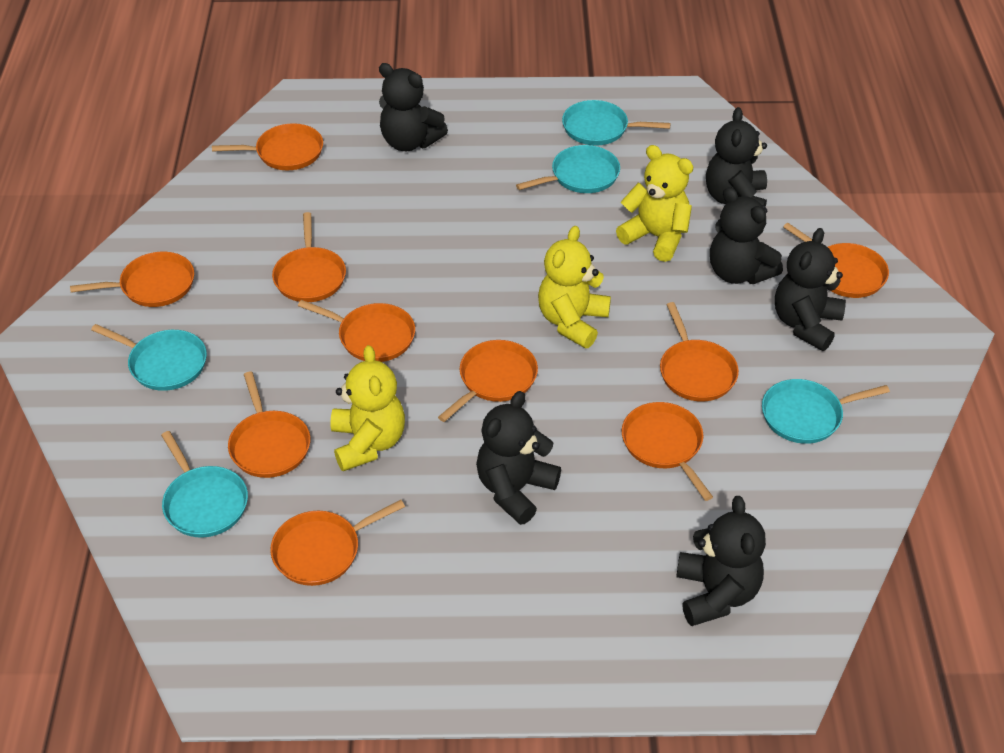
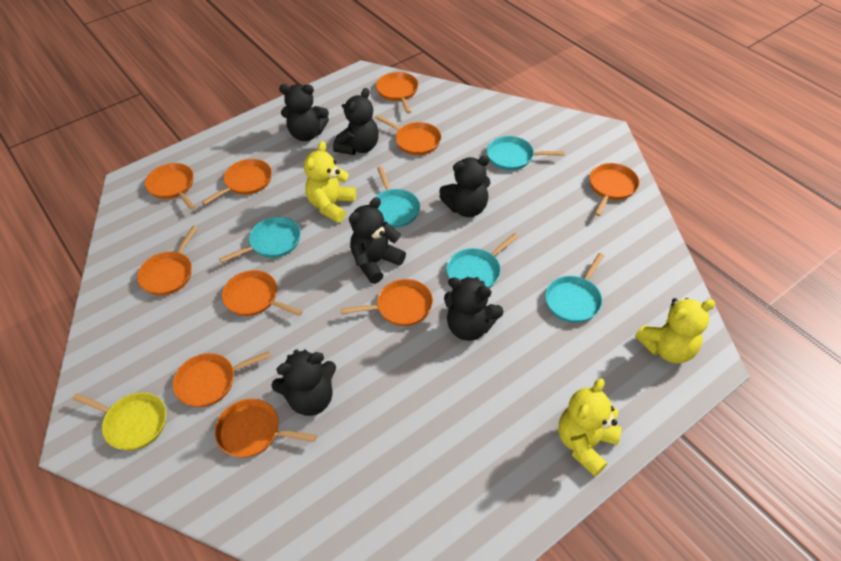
yellow pan: none = 0 -> [72,392,166,451] = 1

